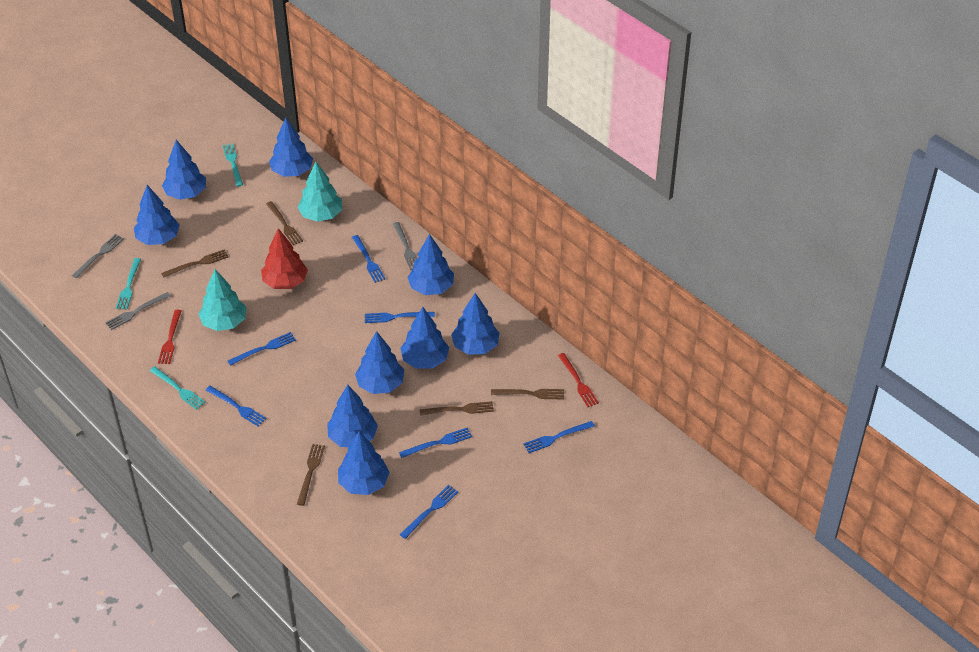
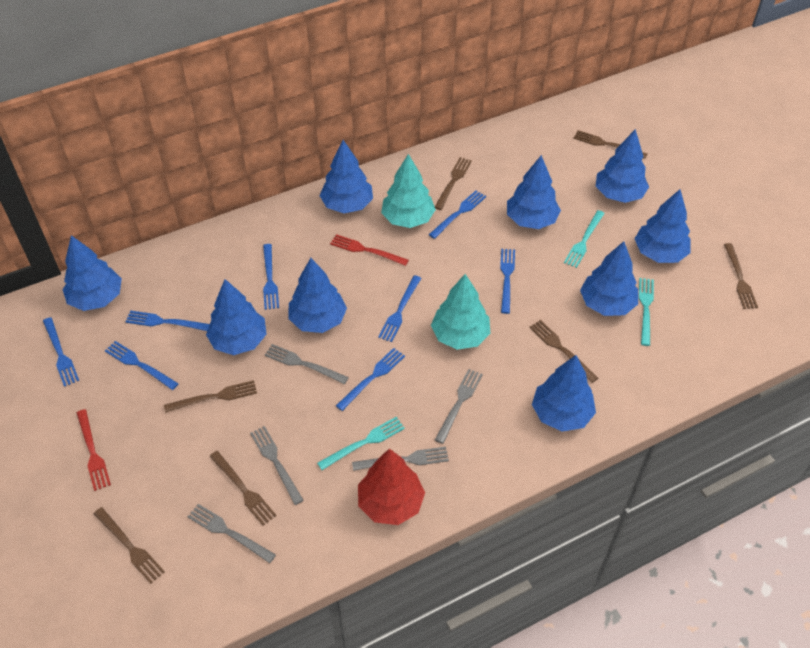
blue fork: [206,386,266,426] [228,332,296,366] [352,235,386,283] [365,312,435,323] [399,428,472,458] [400,485,458,539] [523,421,595,453] = 7 -> [43,317,79,387] [105,341,179,390] [125,311,210,331] [263,244,279,310] [336,348,405,411] [378,275,421,342] [429,190,486,239] [500,249,515,314] = 8
brown fork: [161,250,229,277] [266,201,303,245] [297,444,325,506] [420,401,494,415] [491,389,564,400] = 5 -> [94,507,165,584] [164,380,257,413] [209,451,277,525] [435,157,472,210] [529,320,598,383] [573,130,647,159] [724,243,758,309] = 7
grey fork: [72,234,124,278] [105,292,171,330] [393,222,417,270] = 3 -> [188,504,276,563] [250,426,304,505] [265,344,349,384] [352,447,449,471] [435,369,483,444] = 5

